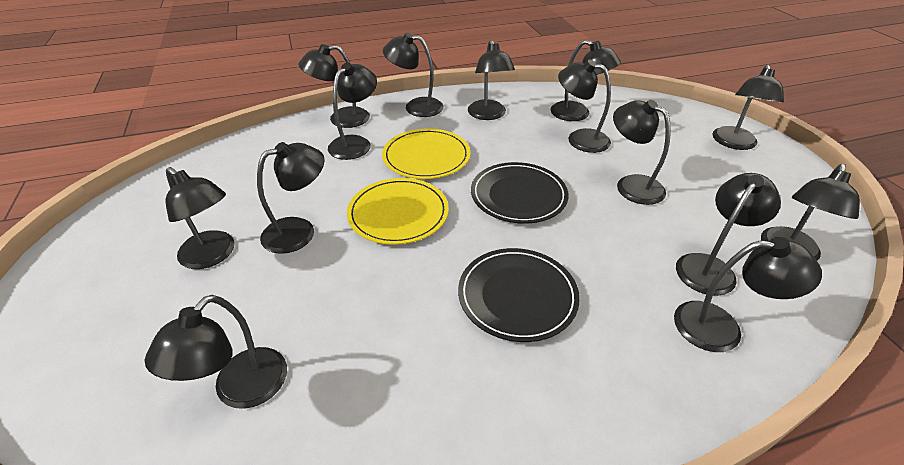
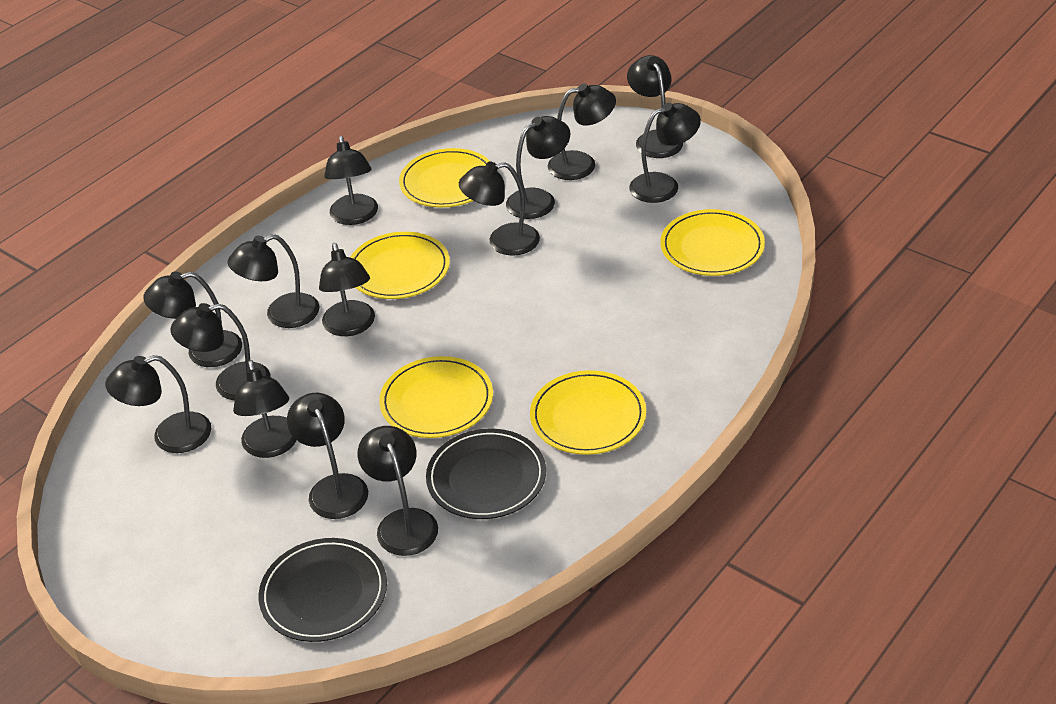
yellow plate: [347,178,449,245] [382,129,470,179] = 2 -> [350,232,450,299] [379,356,493,438] [399,148,490,207] [530,370,646,455] [660,209,765,276] = 5

